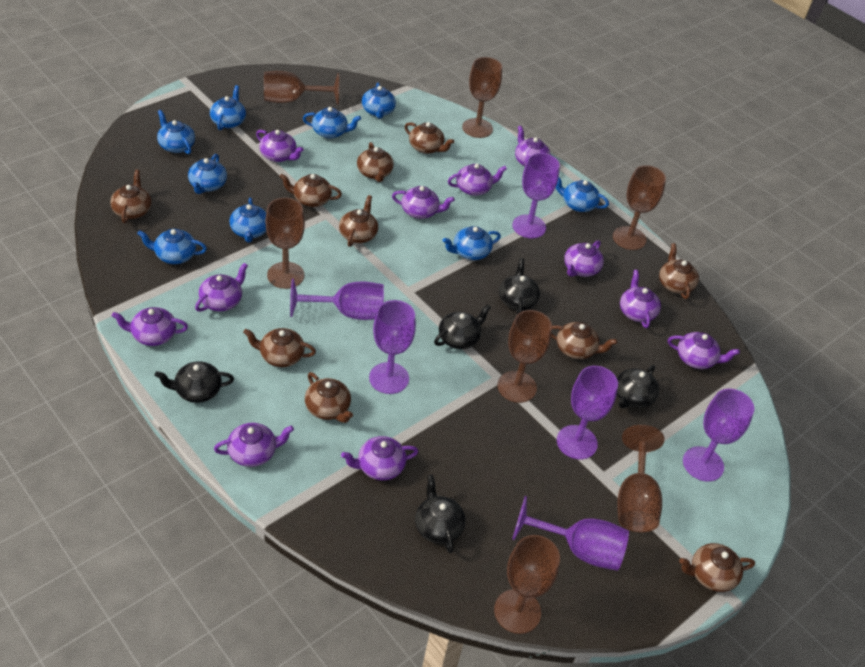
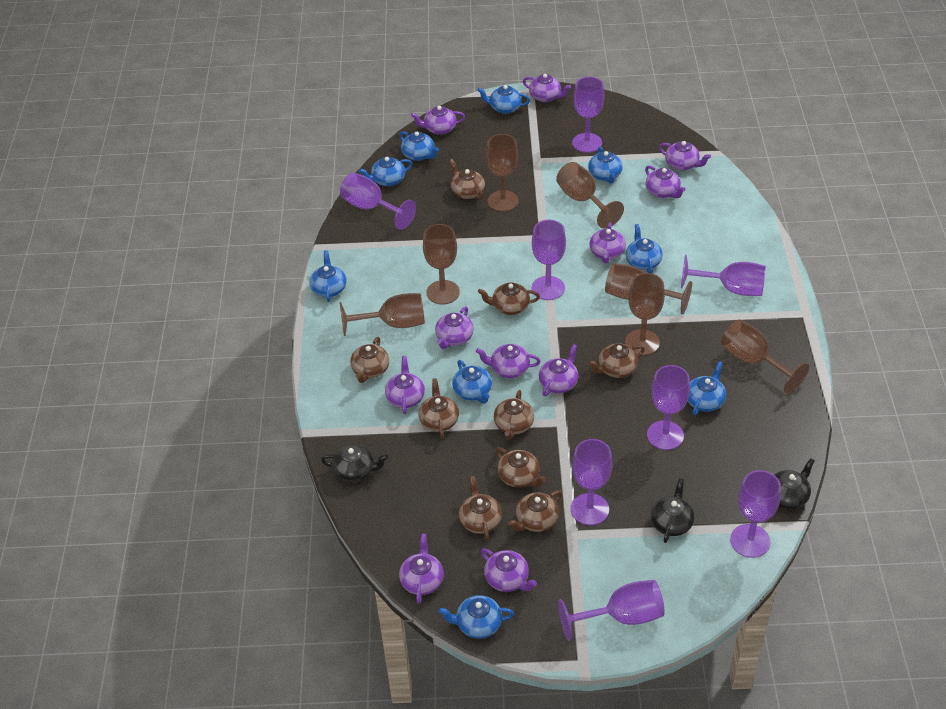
black teapot: [155,361,234,403] [415,475,465,553] [434,305,491,349] [499,258,540,315] [617,365,659,408] = 5 -> [321,445,388,482] [651,478,694,543] [774,458,815,509] = 3
brown teapot: [110,169,152,223] [243,328,316,367] [280,174,342,207] [305,372,353,423] [339,195,378,247] [357,142,394,182] [405,122,454,154] [551,322,617,359] [659,243,699,299] [679,543,755,592] = 10 -> [350,337,389,383] [419,378,459,438] [450,159,485,200] [459,476,502,541] [478,282,540,315] [494,390,534,440] [495,447,546,488] [508,490,562,532] [588,343,645,378] = 9
purple goblet: [290,278,384,320] [369,300,416,394] [512,153,560,238] [512,496,629,571] [557,366,618,459] [683,388,754,482] = 6 -> [340,173,416,230] [532,220,566,300] [558,580,664,641] [571,439,613,525] [572,77,604,153] [647,365,690,450] [681,255,766,296] [730,470,781,558] = 8

